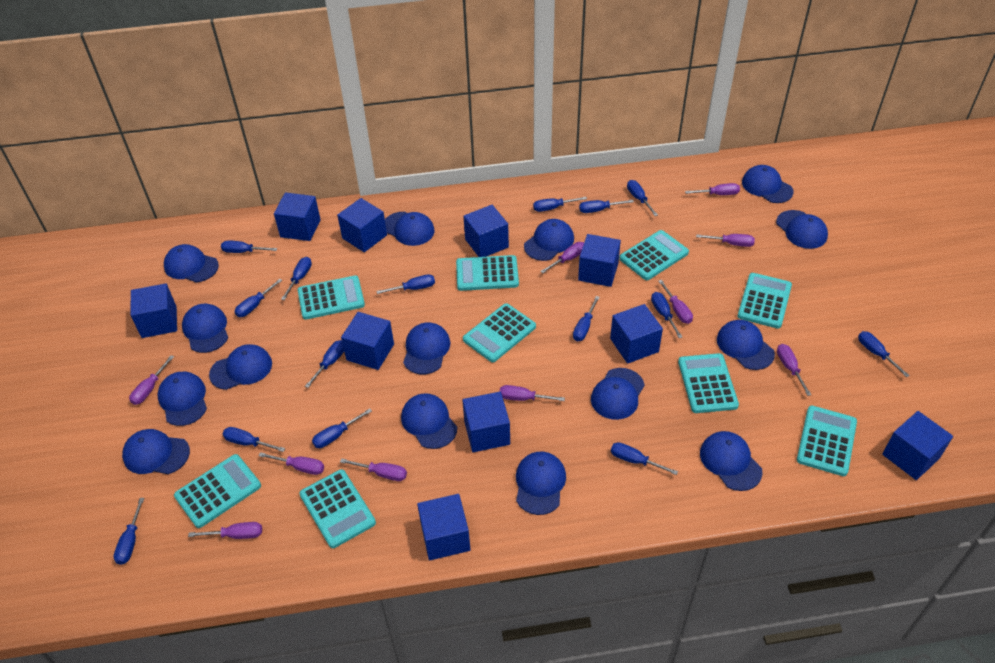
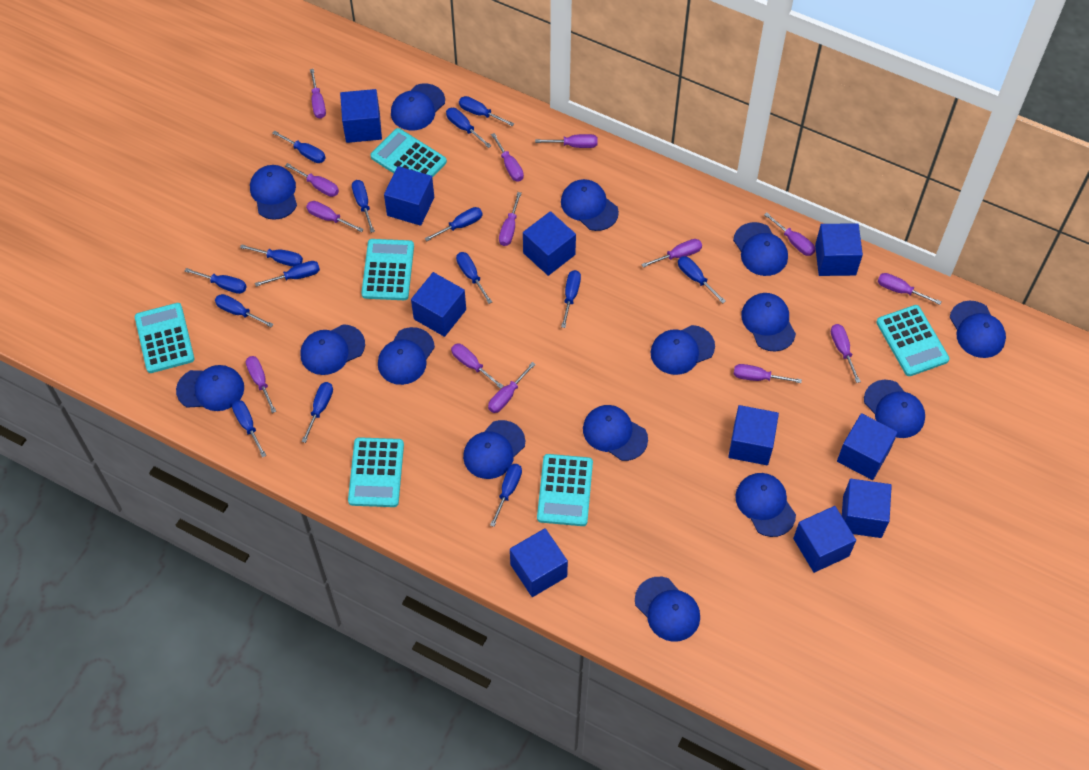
purple screwdriver: [129,355,174,405] [188,522,262,539] [259,452,324,475] [340,458,407,481] [500,385,565,401] [540,242,584,273] [659,280,693,324] [685,183,740,195] [696,234,755,247] [777,344,812,396] = 10 -> [246,356,276,413] [285,163,339,197] [306,201,364,232] [310,69,326,119] [451,344,503,389] [488,362,536,413] [491,133,524,181] [499,192,521,246] [535,134,598,148] [641,239,702,268] [734,364,802,383] [764,212,815,256] [831,324,861,383] [878,273,942,305] = 14
turquoise calculator: [174,454,261,528] [298,275,365,320] [299,469,376,548] [456,255,519,291] [463,303,536,362] [619,230,689,280] [678,353,739,413] [737,273,792,329] [797,405,857,476] = 9 -> [135,303,194,373] [348,437,404,507] [361,239,414,300] [371,128,447,178] [537,454,593,526] [876,305,949,376] = 6

